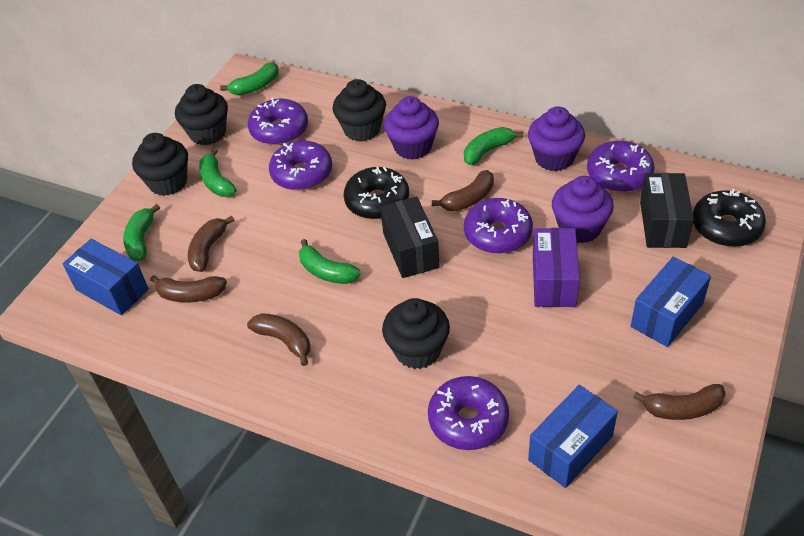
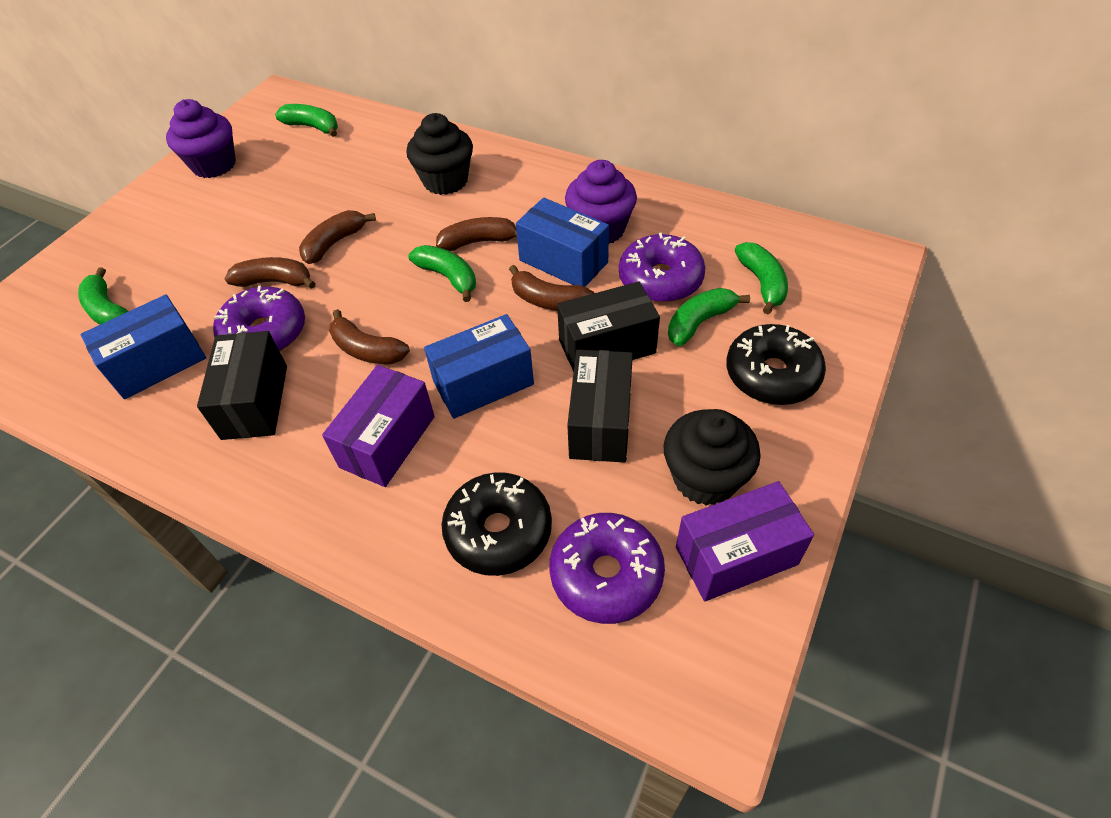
black box: [380,196,440,278] [640,173,694,248] = 2 -> [197,331,287,440] [557,282,660,372] [567,349,633,463] = 3
black cupcake: [132,133,188,196] [175,84,228,145] [333,79,386,141] [382,298,450,369] = 4 -> [406,113,473,195] [664,409,761,506] = 2
purple box: [533,228,580,307] = 1 -> [322,365,435,487] [676,481,814,601] = 2
purple cupcake: [384,96,439,160] [528,106,585,171] [552,176,614,244] = 3 -> [166,99,236,178] [565,160,637,243] = 2
purple donut: [248,98,308,145] [269,140,332,190] [428,376,509,450] [464,198,533,254] [587,141,655,192] = 5 -> [213,285,305,352] [549,513,665,624] [619,233,705,303] = 3

